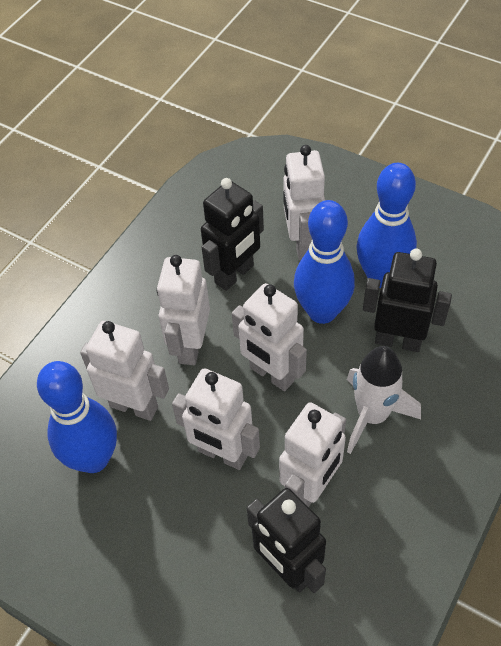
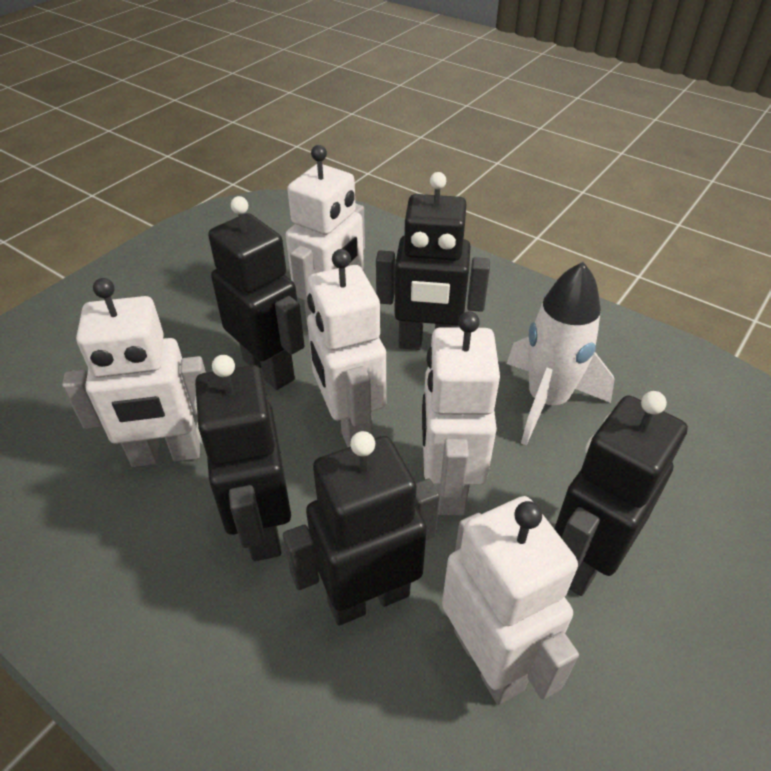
black robot: [201,178,264,291] [247,488,326,593] [363,249,452,352] = 3 -> [194,355,291,561] [208,196,305,390] [283,431,440,626] [376,172,490,350] [554,391,688,596] = 5
blue bowling pin: [37,361,117,473] [294,200,355,324] [356,163,417,288] = 3 -> none = 0
white robot: [80,321,169,421] [157,255,210,365] [172,368,260,470] [232,283,307,391] [279,402,346,507] [283,145,325,260] = 6 -> [62,278,206,467] [286,145,365,320] [307,249,386,447] [422,311,500,515] [442,496,579,705] = 5

